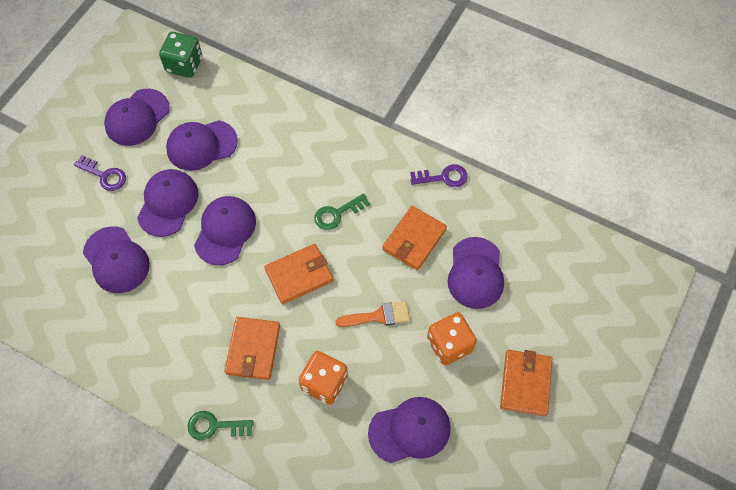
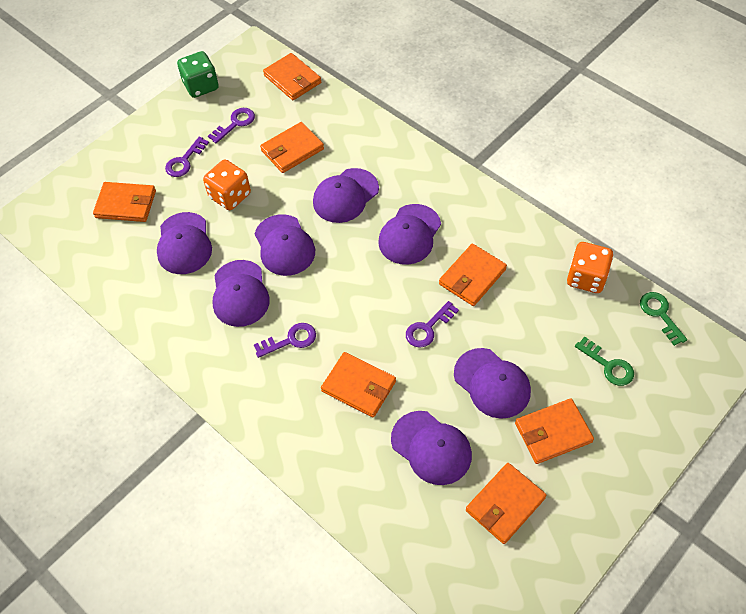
orange brush: [336,301,410,327] = 1 -> none = 0
orange wallet: [225,317,280,380] [264,244,333,304] [382,206,447,270] [500,350,552,416] = 4 -> [93,182,156,222] [260,122,324,173] [263,53,321,100] [321,352,396,417] [439,244,507,306] [466,463,547,544] [515,398,594,464] = 7
purple key: [74,155,126,191] [410,164,468,187] = 2 -> [165,137,209,177] [208,108,255,143] [254,323,316,358] [406,301,459,347] = 4

